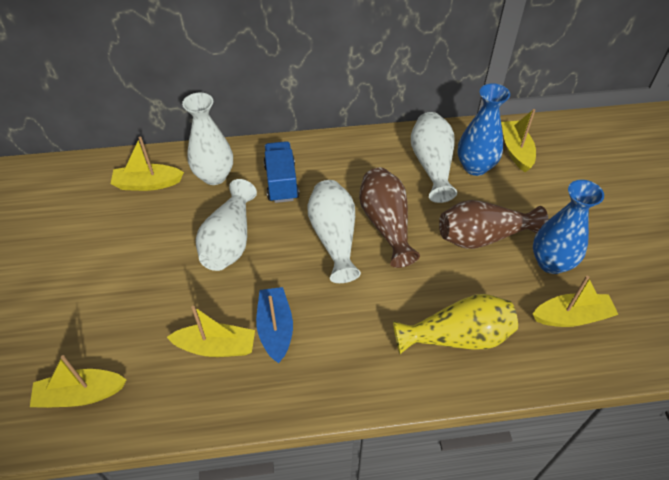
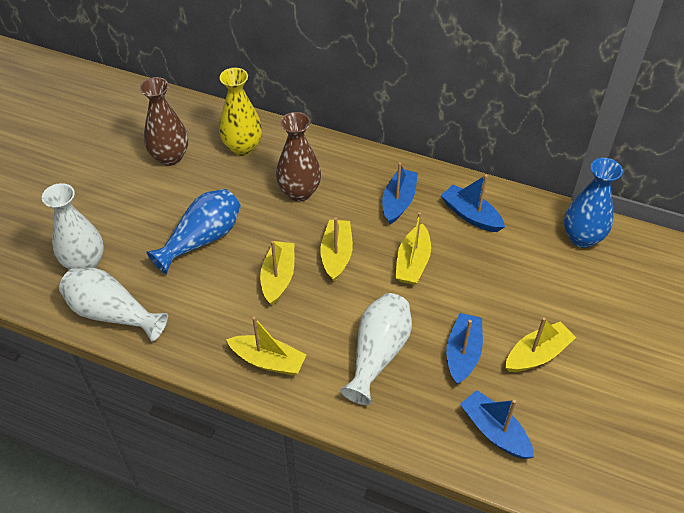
blue boat: [256,287,293,363] = 1 -> [382,162,418,224] [441,175,505,232] [446,313,483,384] [460,390,534,459] = 4
blue truck: [264,141,299,203] = 1 -> none = 0
white vase: [182,93,233,185] [196,179,257,271] [307,180,361,283] [411,112,457,203] = 4 -> [42,183,104,270] [59,268,168,342] [340,293,412,405] = 3

